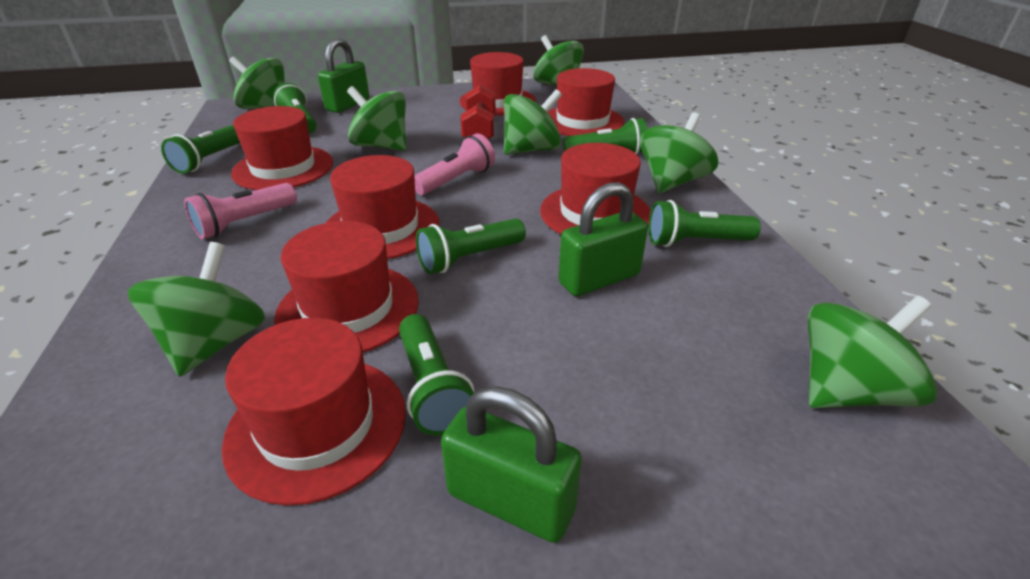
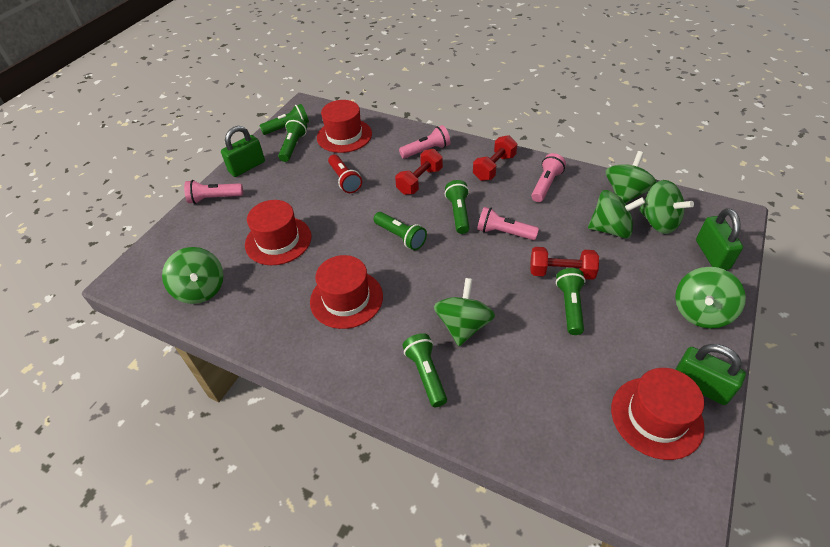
green spinning top: [128,242,265,377] [229,56,285,109] [347,86,406,151] [504,89,562,155] [533,35,584,86] [640,112,718,193] [808,296,938,408] = 7 -> [162,247,224,304] [434,278,495,346] [588,190,645,238] [606,151,657,204] [639,180,694,234] [675,267,746,328] = 6
pink flashlight: [184,183,297,239] [414,133,495,195] = 2 -> [184,180,243,204] [399,125,450,159] [477,207,539,240] [531,153,566,202] = 4
red dumbbell: [461,85,496,139] = 1 -> [395,149,443,195] [473,135,517,181] [530,247,599,280] = 3
red flashlight: none = 0 -> [328,155,362,193] = 1
red hat: [222,318,406,506] [231,106,333,190] [274,221,419,353] [326,155,439,259] [459,52,536,116] [540,143,651,234] [547,68,624,136] = 7 -> [245,200,312,265] [310,255,383,329] [317,100,372,153] [611,368,705,460] = 4

